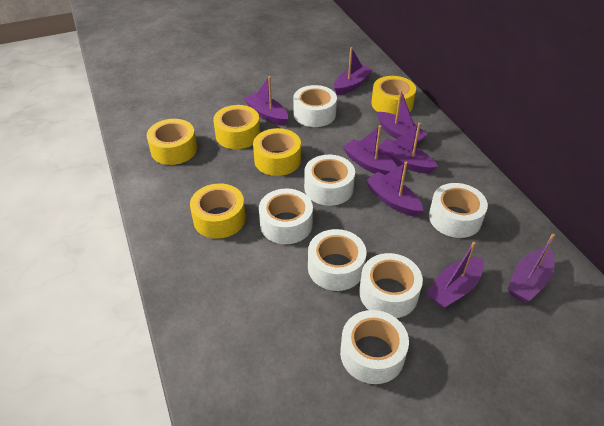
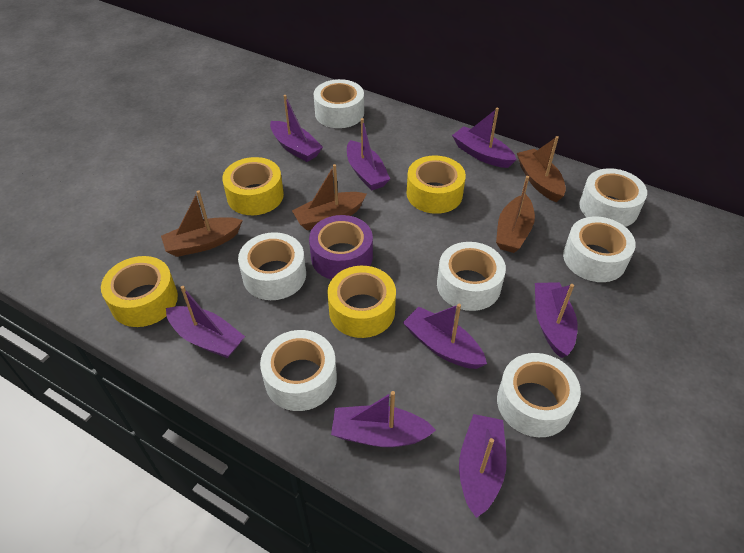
brown boat: none = 0 -> [161,190,243,257] [292,164,367,230] [496,176,535,253] [517,136,566,202] = 4
purple tape: none = 0 -> [309,215,373,280] = 1
yellow tape: [147,119,197,165] [190,183,246,239] [213,105,260,149] [253,128,301,176] [371,76,416,115] = 5 -> [101,256,178,327] [222,157,284,215] [327,266,396,338] [407,155,466,214] = 4

